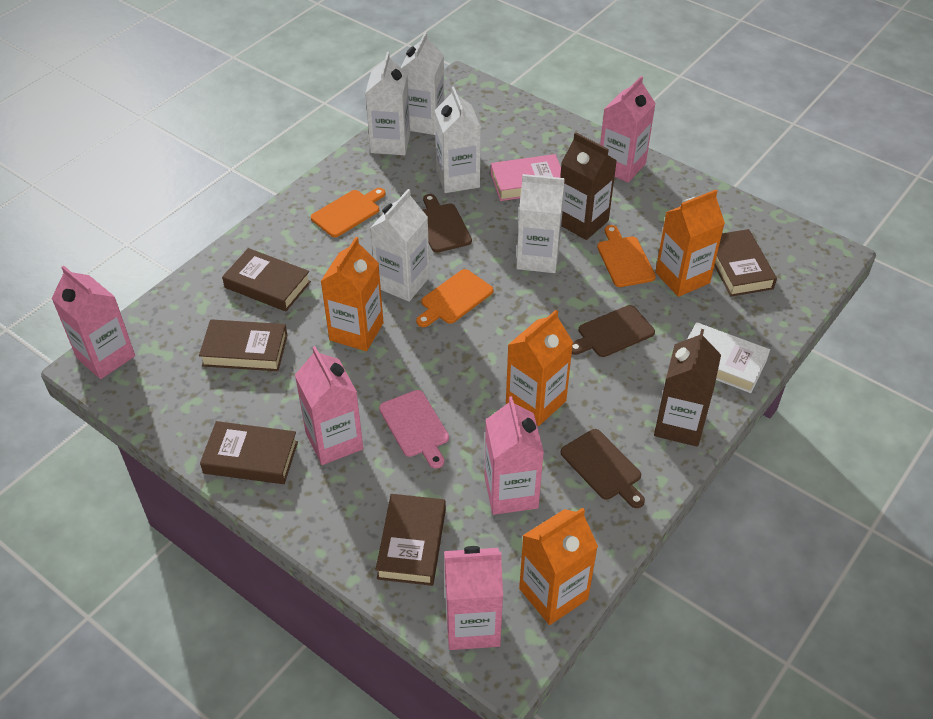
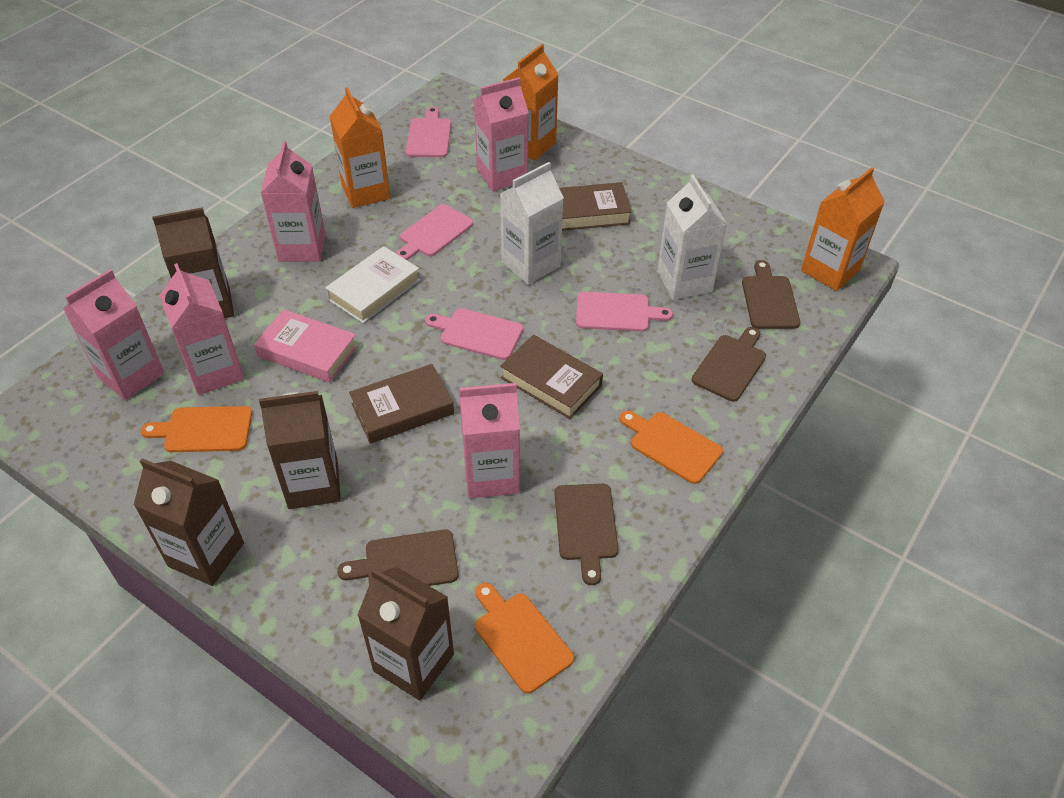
brown book: [199,319,287,371] [200,421,298,484] [222,248,311,311] [375,494,446,586] [714,229,777,296] = 5 -> [349,364,454,444] [500,335,603,419] [559,182,632,231] = 3
brown carton: [560,132,617,240] [654,329,721,447] = 2 -> [134,458,244,586] [152,207,234,318] [259,391,341,509] [357,567,454,701] = 4
brown cutting board: [423,194,472,253] [561,429,645,508] [572,305,655,357] = 3 -> [337,529,459,586] [555,484,619,585] [691,327,766,402] [742,260,800,329] = 4
orange carton: [321,237,384,351] [506,310,573,426] [519,508,598,625] [655,190,725,297] = 4 -> [330,87,391,208] [503,44,559,161] [801,167,885,291] = 3
pink cutting board: [379,390,449,469] = 1 -> [396,204,474,260] [406,106,451,158] [425,308,523,360] [576,292,673,332] = 4
white carton: [365,52,410,155] [370,189,430,302] [401,32,445,135] [435,87,481,193] [516,174,565,273] = 5 -> [500,162,564,285] [657,174,727,300] = 2

